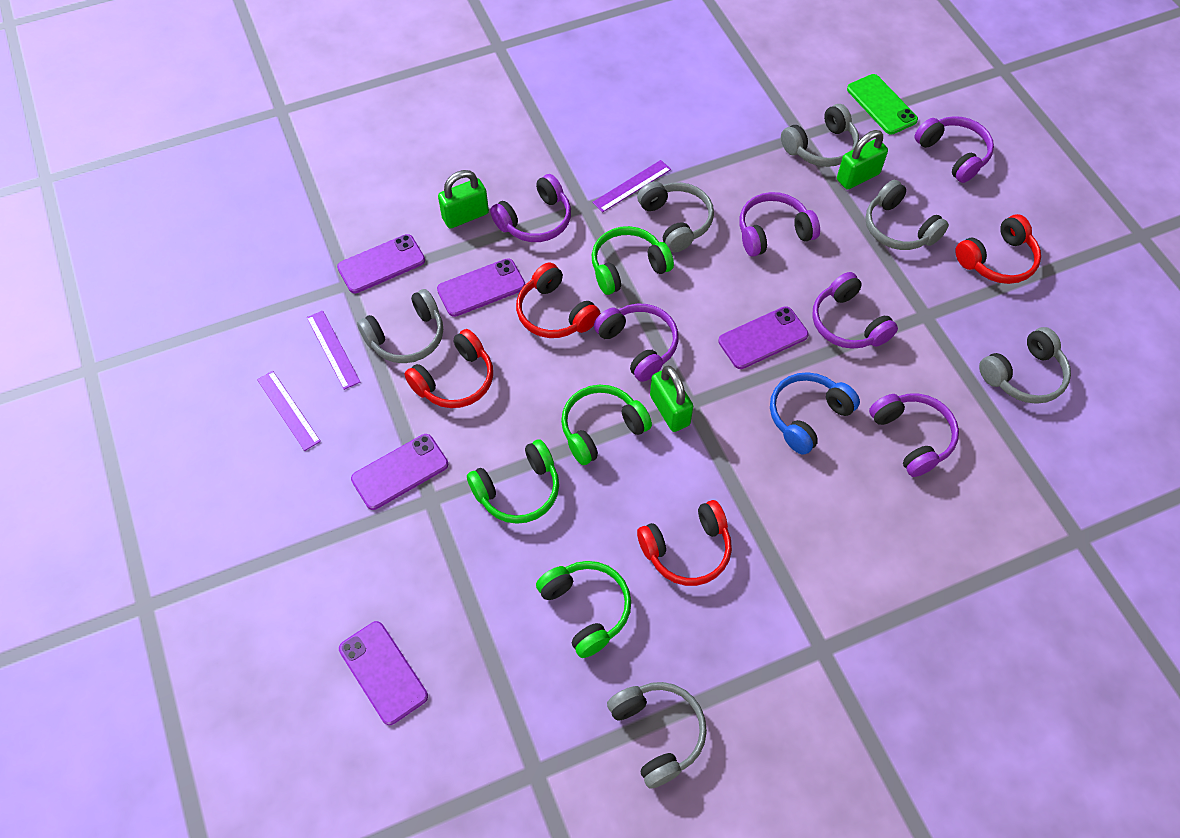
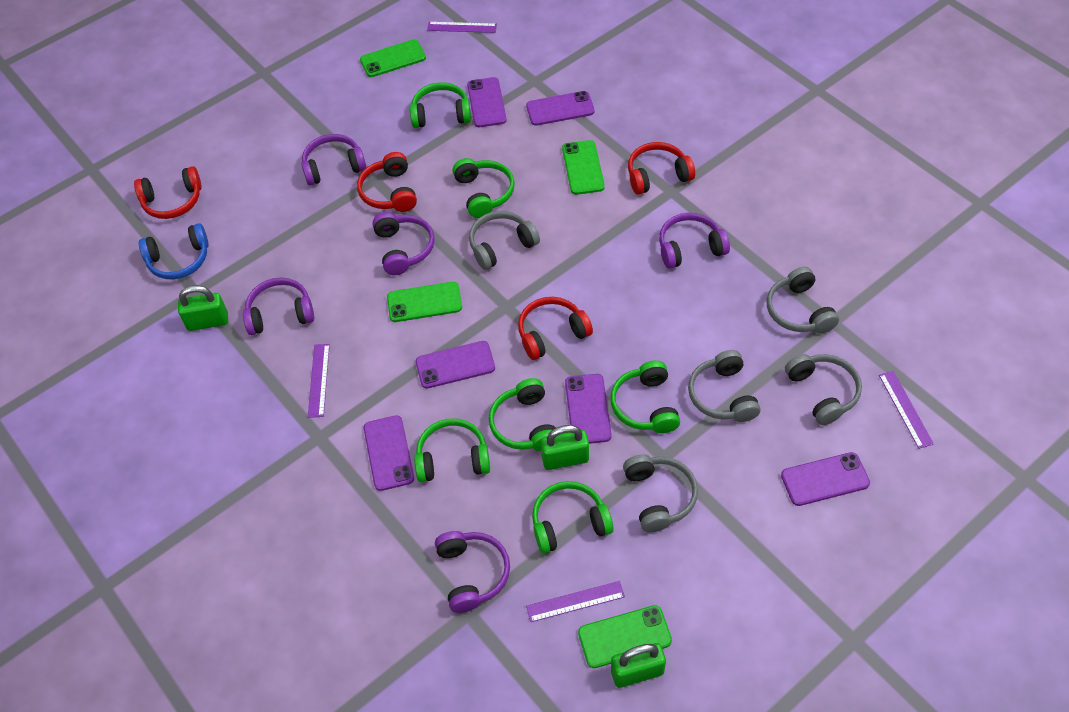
green headphones: [467,439,559,524] [536,561,631,658] [561,385,652,465] [592,226,674,295] = 4 -> [410,82,471,128] [414,419,490,482] [453,158,515,218] [489,378,556,451] [532,481,614,553] [610,360,680,433] = 6
green phone: [847,74,918,134] = 1 -> [360,39,426,77] [387,282,462,322] [562,140,605,195] [578,605,672,668] = 4
grey headphones: [357,289,443,363] [607,682,707,789] [637,181,714,253] [781,104,859,167] [865,180,949,250] [979,327,1071,404] = 6 -> [469,211,540,270] [623,454,698,533] [688,350,761,422] [767,267,839,334] [785,354,862,425] = 5
purple headphones: [490,174,571,242] [594,304,678,382] [740,192,820,257] [812,272,898,349] [869,393,959,477] [914,116,994,183] = 6 -> [243,278,314,335] [301,134,366,186] [372,212,435,275] [435,531,510,613] [659,213,730,269] = 5
purple phone: [337,234,425,293] [339,621,428,725] [351,434,448,510] [437,258,525,317] [718,306,809,369] = 5 -> [364,415,414,491] [416,341,495,389] [467,77,507,127] [526,91,594,126] [565,374,612,444] [781,452,870,506] = 6
purple ruler: [257,371,321,451] [307,310,360,390] [592,160,671,213] = 3 -> [308,344,330,418] [427,22,497,33] [526,581,625,622] [879,371,934,449] = 4

